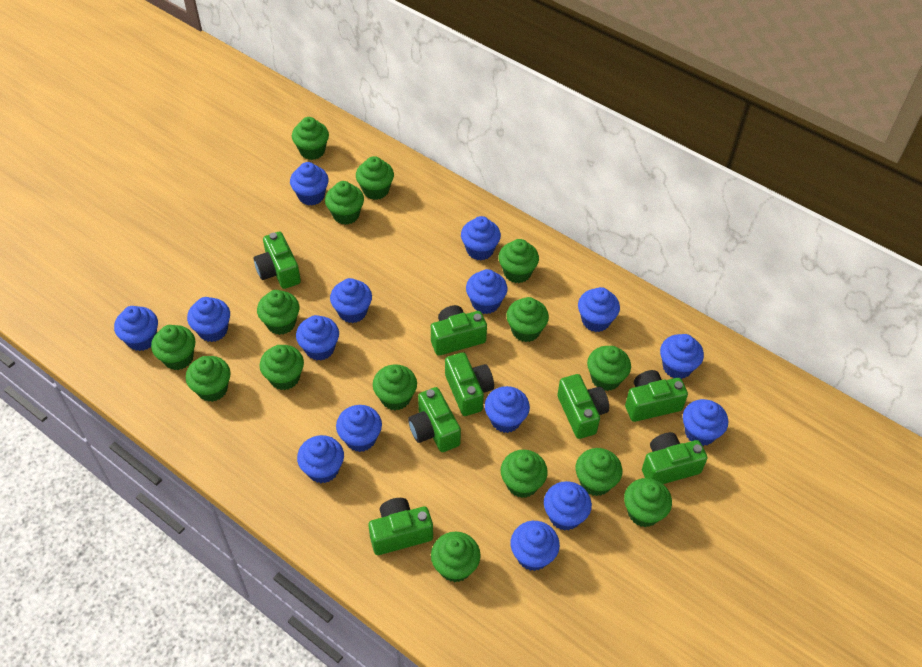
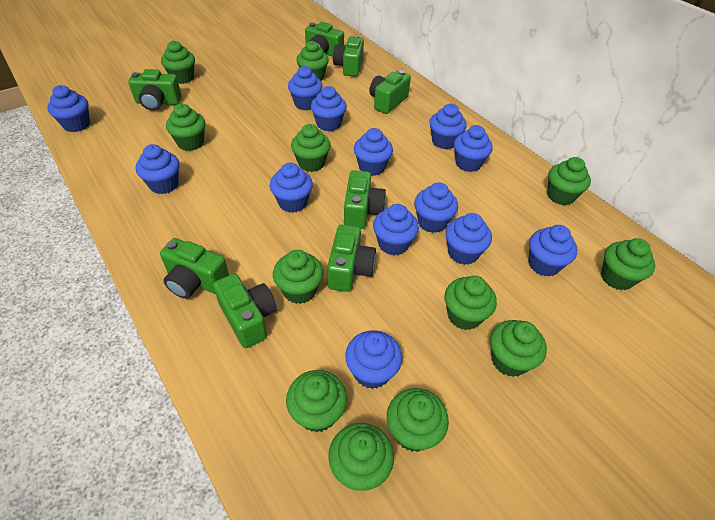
blue cupcake: [114,306,158,351] [187,297,230,342] [290,162,329,206] [296,315,339,361] [297,435,344,483] [330,278,372,323] [336,405,382,452] [461,216,501,260] [466,269,507,314] [485,386,530,433] [511,521,560,571] [544,481,592,531] [578,287,620,332] [660,334,704,379] [683,399,728,446] = 15 -> [47,85,90,132] [135,144,180,194] [270,163,313,213] [288,66,323,110] [311,86,347,131] [345,330,402,389] [354,128,393,176] [373,204,419,255] [414,182,458,233] [429,104,467,149] [445,213,492,265] [454,125,493,172] [528,225,577,276] = 13
green cupcake: [151,325,195,370] [186,356,231,402] [257,290,300,335] [260,345,304,390] [292,117,329,160] [325,181,364,225] [356,156,394,200] [373,364,417,410] [431,532,481,582] [498,239,539,283] [501,450,548,498] [506,297,549,342] [576,448,622,496] [587,346,631,391] [624,478,672,527] = 15 -> [161,41,195,84] [166,104,206,151] [273,250,323,304] [286,370,347,433] [291,124,331,172] [296,40,329,81] [328,423,394,491] [387,388,449,452] [445,276,497,330] [490,320,547,377] [547,157,591,205] [601,238,655,290] = 12

